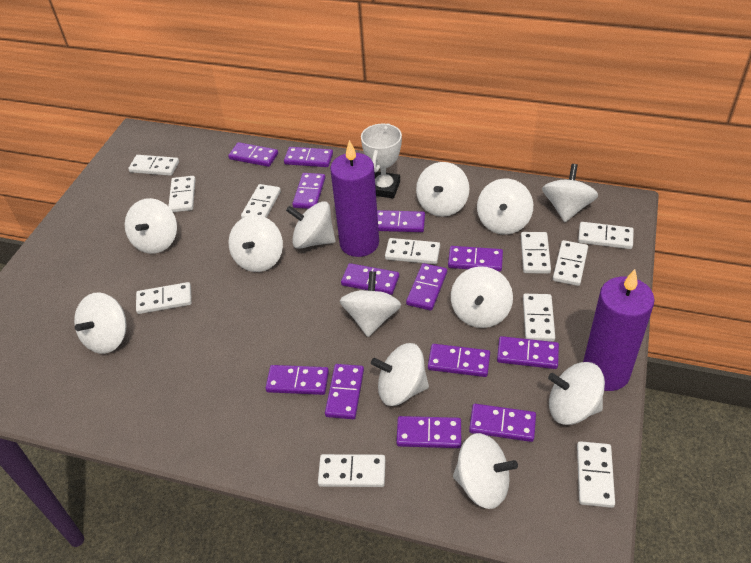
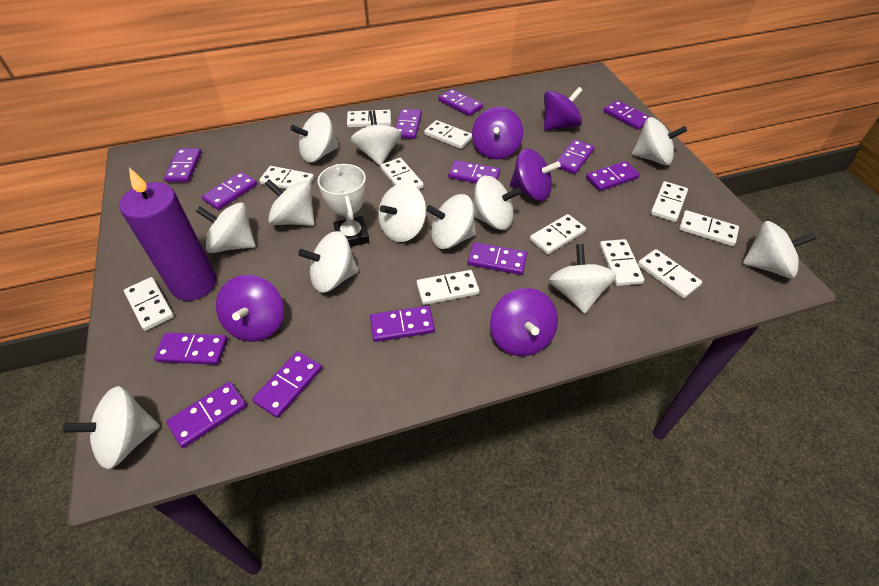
purple candle: [330,140,379,257] [583,269,655,391] = 2 -> [119,168,216,301] = 1
purple spinning top: none = 0 -> [216,275,284,342] [472,107,523,159] [490,288,558,356] [510,148,561,201] [544,87,583,130] = 5

